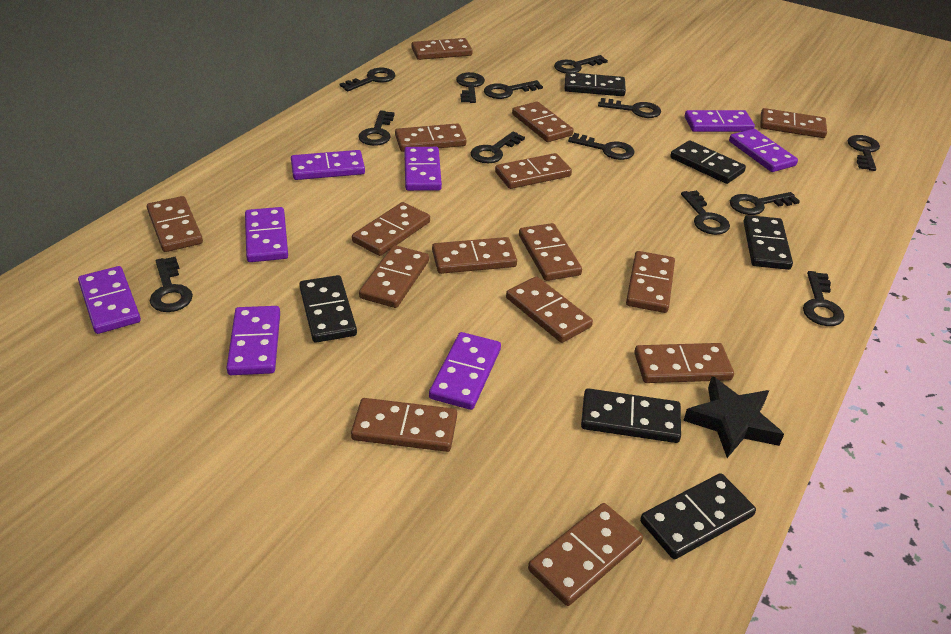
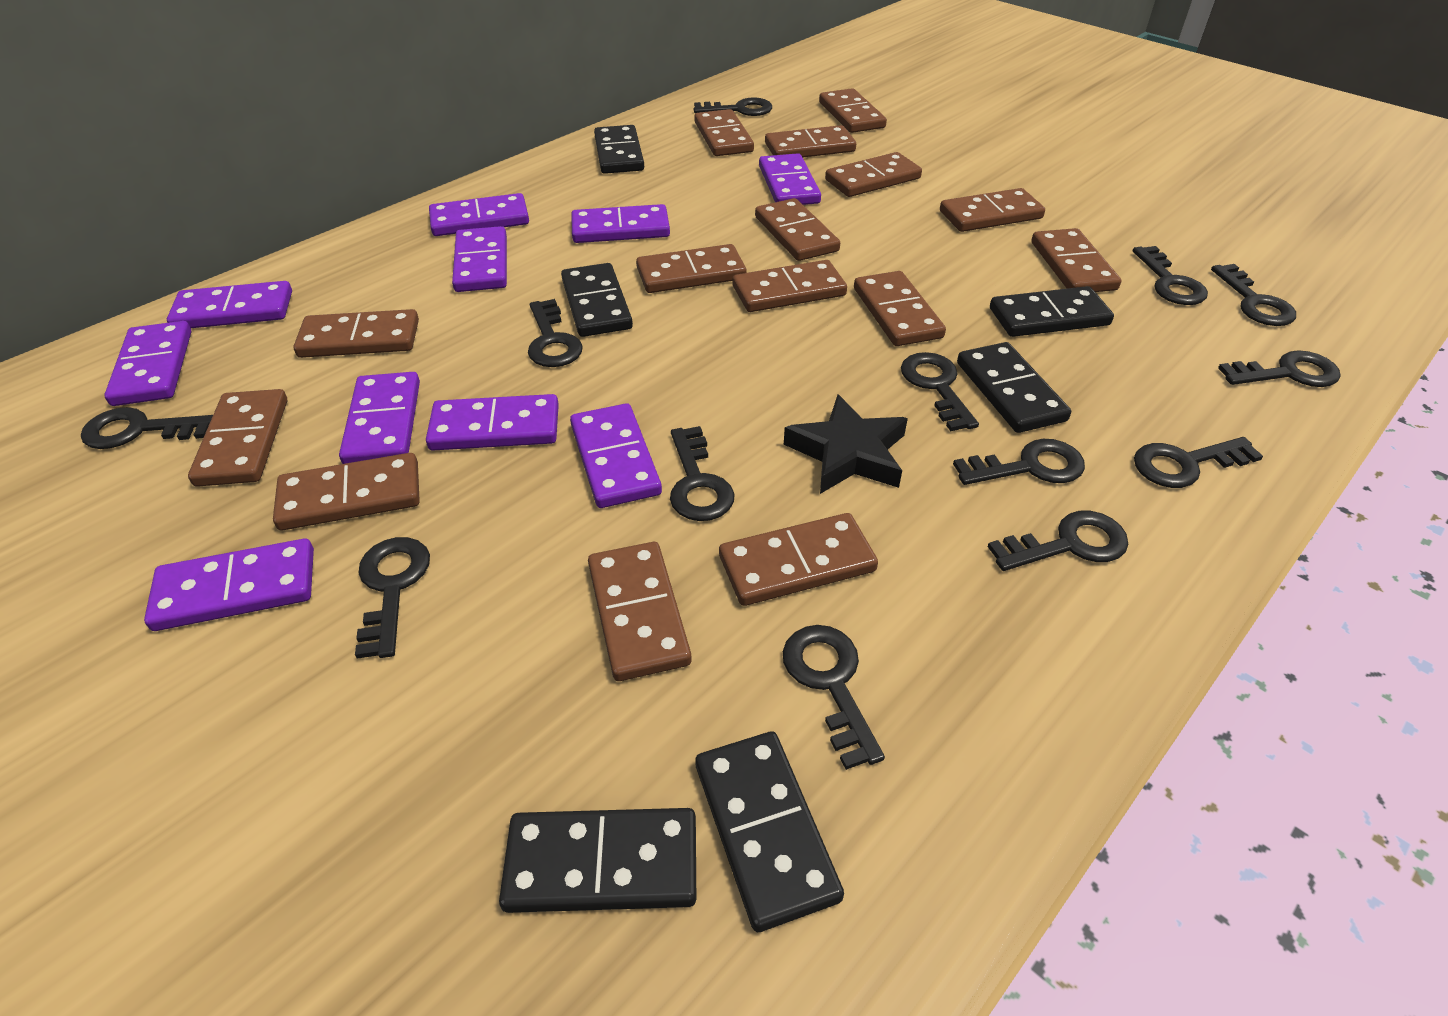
purple domino: [78,266,141,334] [227,306,280,375] [245,207,288,262] [291,150,365,180] [404,147,442,191] [429,332,501,410] [685,110,755,132] [729,129,798,172] = 8 -> [104,321,191,406] [144,538,314,631] [167,281,292,328] [339,372,420,464] [426,394,559,451] [429,193,529,236] [452,226,507,292] [570,403,662,508] [571,204,670,243] [759,153,821,205] = 10

